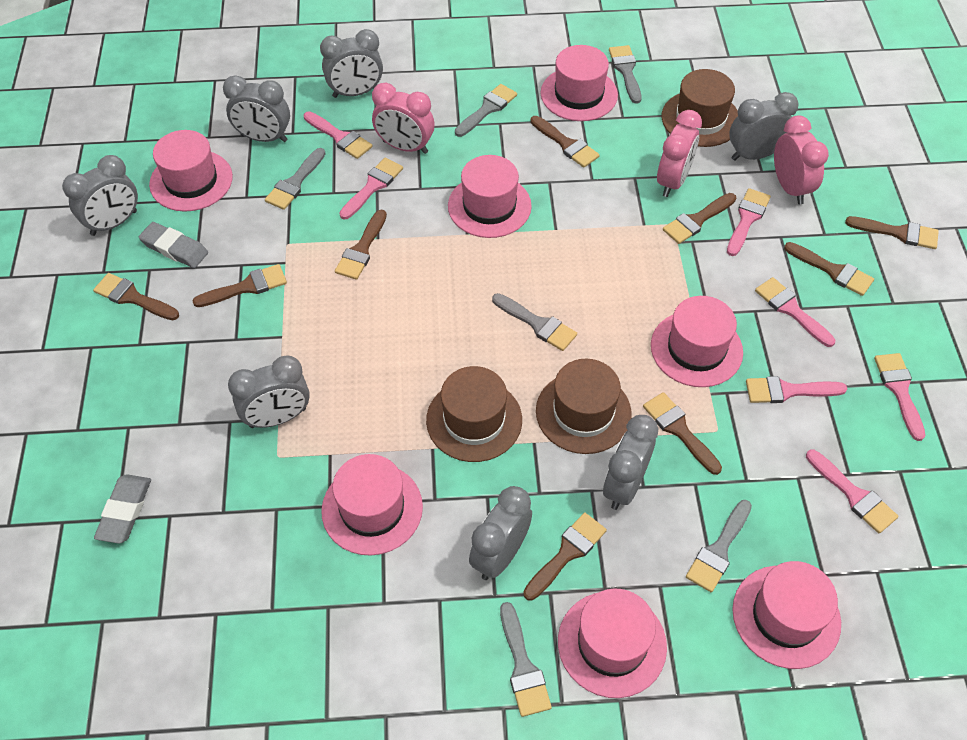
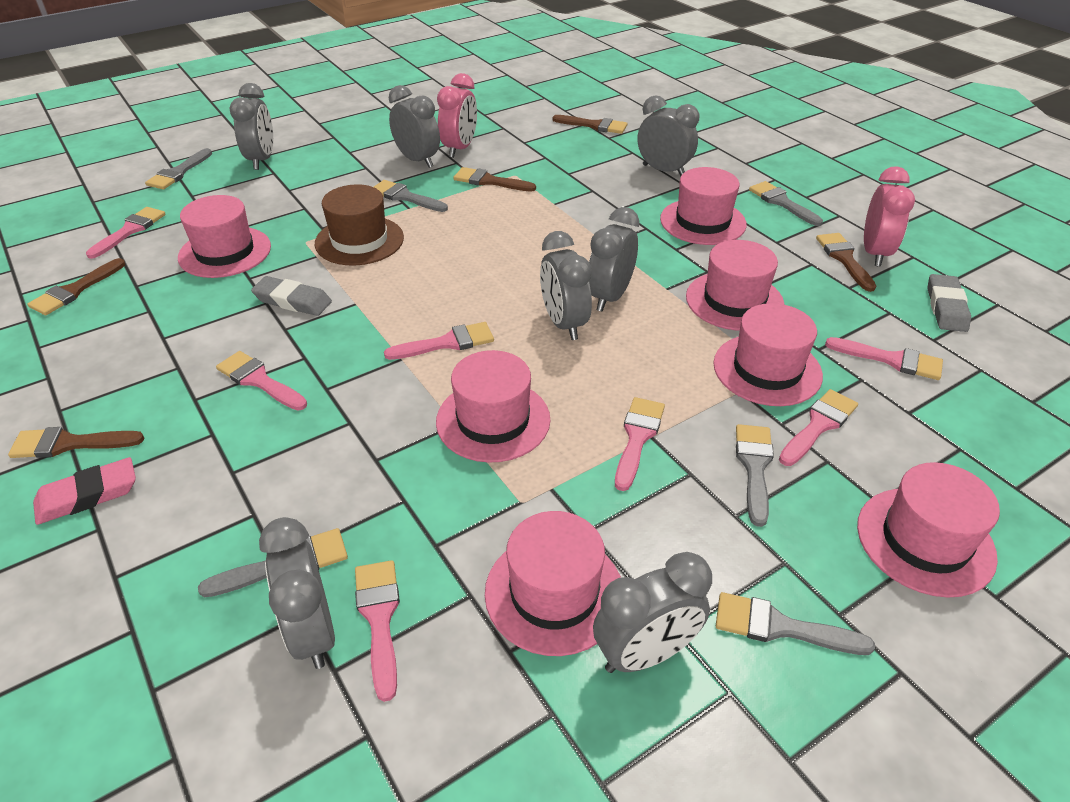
brown brush: [93,273,179,320] [192,264,287,307] [335,210,387,280] [523,512,607,601] [530,116,600,168] [643,392,722,475] [663,193,736,244] [784,242,874,296] [845,216,939,249] = 9 -> [8,427,144,458] [27,258,125,315] [453,167,536,192] [553,115,627,134] [816,233,876,292] = 5
brown hat: [426,366,522,462] [536,359,632,454] [662,69,738,147] = 3 -> [315,184,404,265] = 1
pink clock: [372,83,434,154] [657,110,702,197] [774,116,829,204] = 3 -> [437,73,477,158] [864,166,915,267] = 2
pink eraser: none = 0 -> [33,457,136,525] = 1

